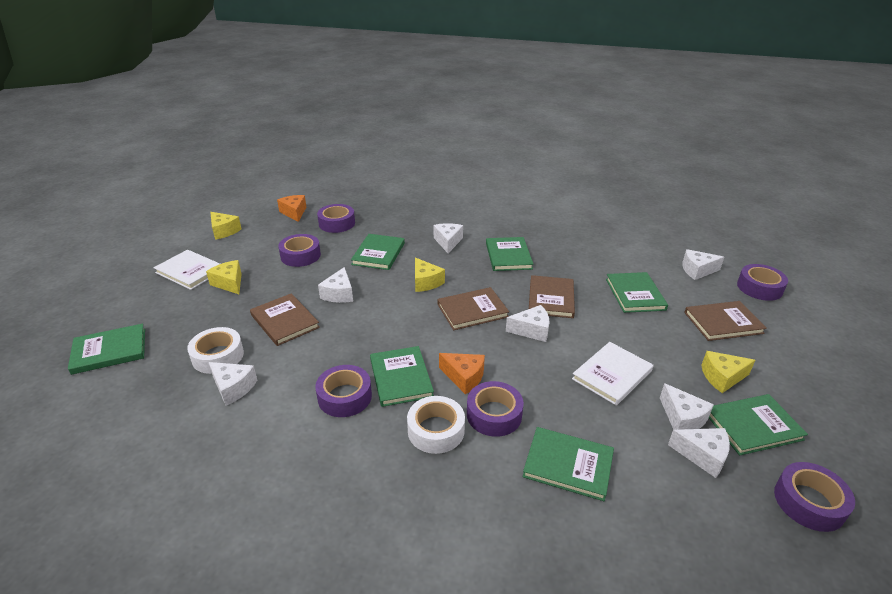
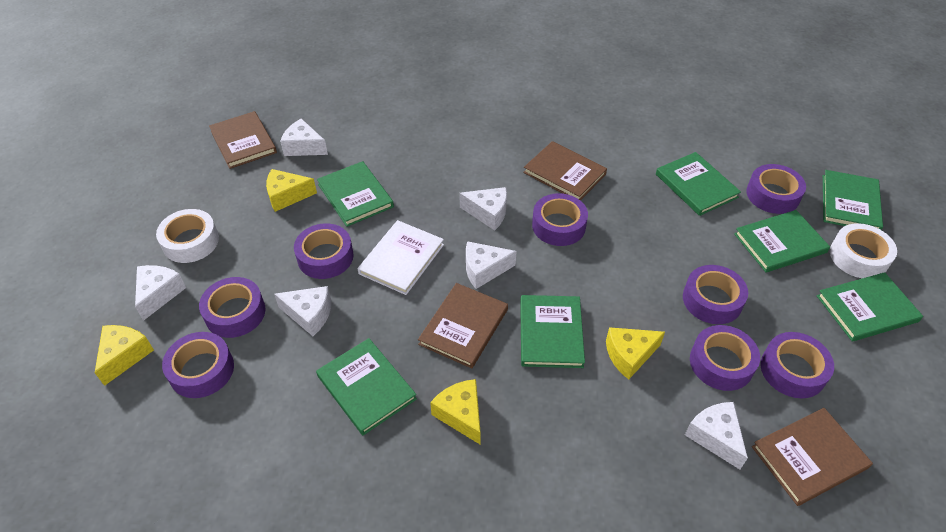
orange cheese: [277,195,306,222] [439,353,485,395] = 2 -> none = 0
purple tape: [278,234,321,267] [315,365,372,417] [317,204,355,233] [467,381,524,437] [737,264,788,301] [774,462,855,532] = 6 -> [162,332,234,398] [199,277,265,338] [294,223,354,279] [532,193,588,246] [683,265,748,324] [690,325,760,391] [746,164,806,214] [760,332,834,398] = 8
white book: [154,250,220,290] [572,342,653,406] = 2 -> [357,220,444,295] = 1
white cheese: [208,362,257,406] [318,267,353,303] [434,223,463,253] [506,305,549,342] [660,383,714,430] [668,428,730,478] [682,249,724,280] = 7 -> [135,265,186,321] [274,286,331,336] [280,119,328,156] [459,187,507,230] [466,241,517,289] [685,402,748,469] = 6

